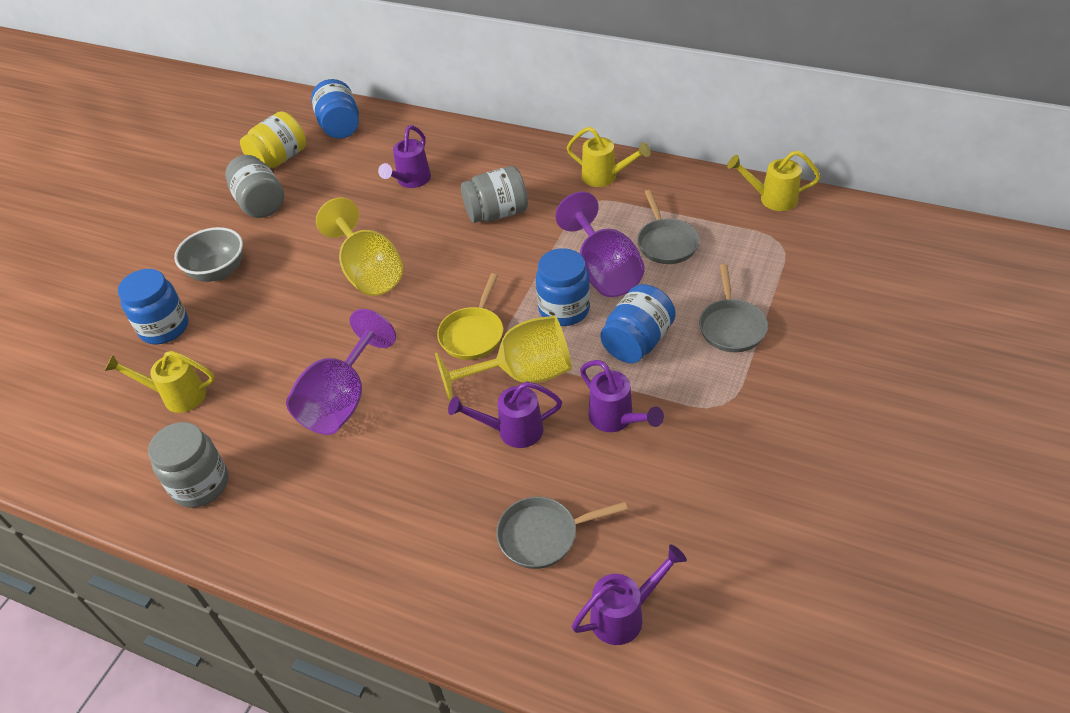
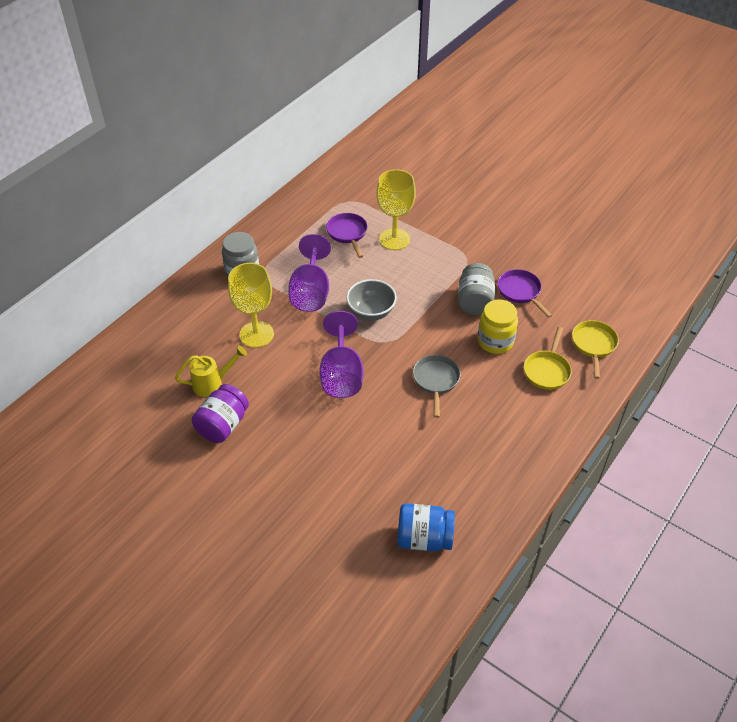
blue jar: [118,269,188,344] [311,79,359,139] [536,248,590,326] [600,284,676,363] = 4 -> [397,503,455,552] = 1
grey jar: [148,422,228,508] [225,155,284,218] [461,166,528,223] = 3 -> [222,232,259,278] [458,263,495,315] = 2
grey pan: [496,497,628,569] [637,190,700,264] [699,264,768,352] = 3 -> [413,355,461,418] = 1
purple jar: none = 0 -> [192,384,249,443] = 1
purple pan: none = 0 -> [326,213,367,258] [498,269,553,318] = 2
purple watering can: [378,125,431,188] [448,382,562,448] [571,544,687,645] [580,360,664,432] = 4 -> none = 0
yellow pan: [437,273,503,360] = 1 -> [524,327,572,390] [572,320,619,379] = 2
yellow watering can: [105,351,215,413] [566,127,651,187] [727,150,820,211] = 3 -> [175,346,247,397] = 1

